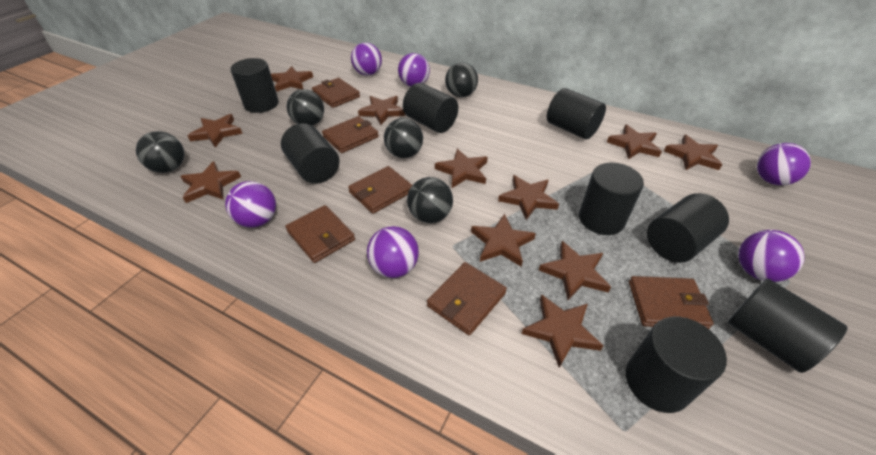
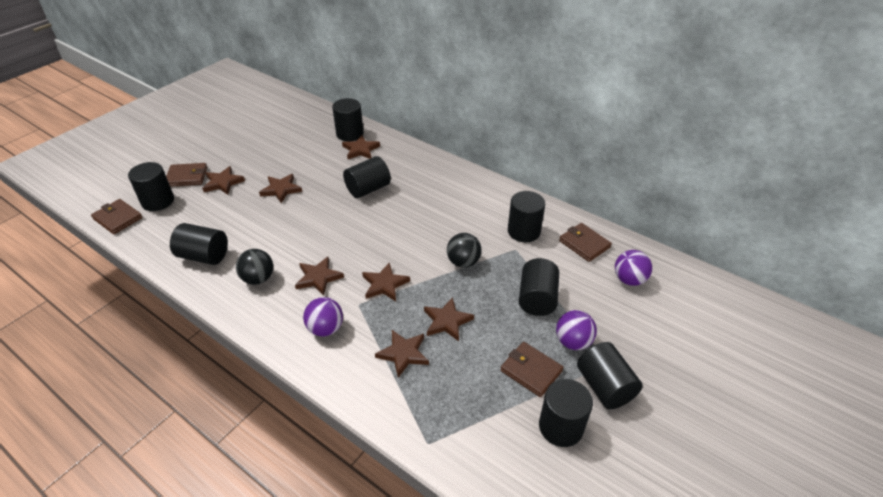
black ball: [136,131,184,173] [287,89,324,126] [384,118,423,158] [407,177,453,223] [445,63,478,97] = 5 -> [236,249,273,285] [447,233,482,268] = 2
brown star: [180,161,241,203] [187,114,243,147] [271,66,313,92] [358,96,406,125] [435,149,488,188] [471,214,536,267] [498,175,559,220] [521,294,604,368] [539,241,611,300] [607,125,662,159] [664,135,723,170] = 11 -> [202,166,245,195] [259,174,302,203] [295,257,344,296] [342,135,380,159] [362,263,410,301] [375,330,429,378] [424,297,474,341] = 7
brown wallet: [285,205,355,263] [312,78,360,108] [322,116,379,153] [348,166,412,214] [427,262,507,335] [629,276,714,329] = 6 -> [91,199,143,234] [166,163,207,187] [500,342,564,397] [559,223,612,262] = 4
purple ball: [225,181,276,228] [351,43,382,76] [367,226,419,278] [398,53,430,86] [738,230,805,282] [757,143,811,185] = 6 -> [303,297,343,337] [556,310,597,350] [615,250,652,286] = 3

